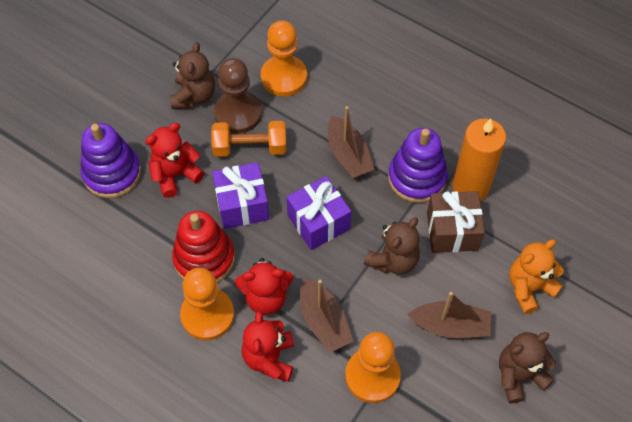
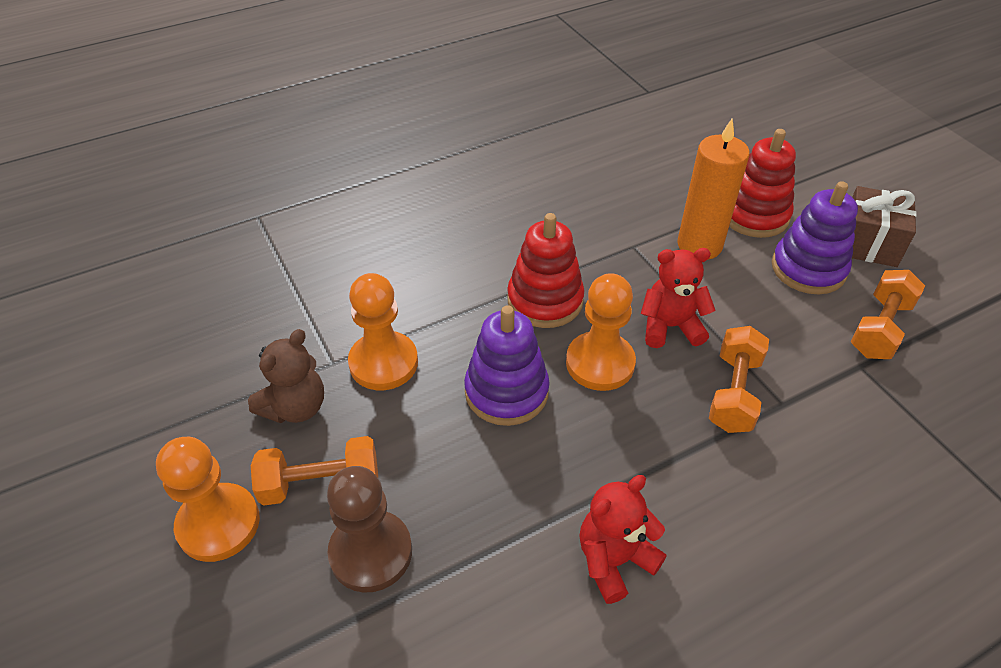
brown boat: [300,278,353,353] [328,106,374,179] [407,292,491,338] = 3 -> none = 0
brown teddy bear: [170,42,215,109] [364,217,420,275] [499,332,556,404] = 3 -> [248,329,324,423] = 1
orange dumbbell: [211,121,286,157] = 1 -> [251,436,378,506] [709,326,769,433] [851,270,925,359] = 3
orange teddy bear: [509,239,564,314] = 1 -> none = 0
purple gift: [212,162,269,229] [287,176,351,250] = 2 -> none = 0
red stacking toy: [172,211,235,283] = 1 -> [507,213,584,328] [729,129,796,238] = 2
red teddy bear: [145,123,204,198] [235,258,294,315] [242,311,294,382] = 3 -> [579,475,667,604] [641,248,716,348] = 2

